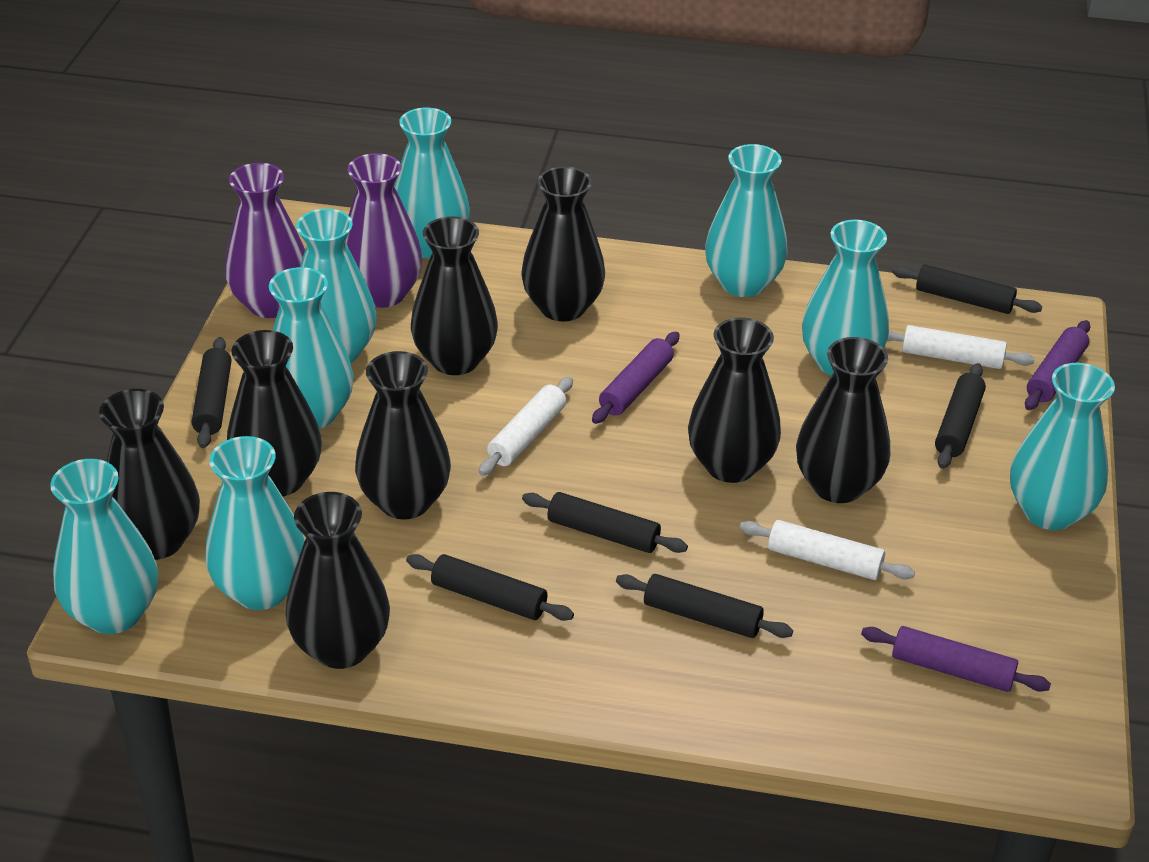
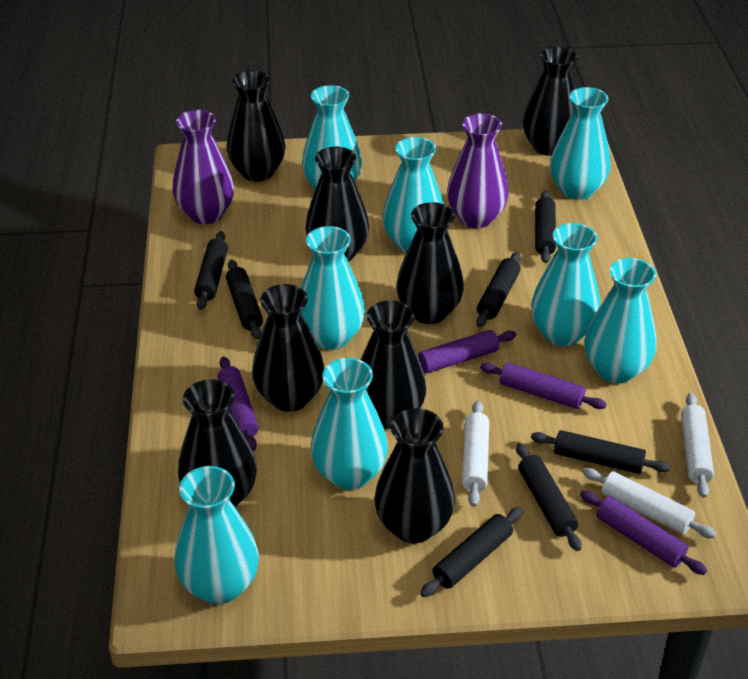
black rolling pin: [192,337,231,448] [406,554,574,621] [522,492,688,553] [616,574,793,638] [892,265,1042,314] [935,363,986,469] = 6 -> [194,231,228,310] [226,260,263,339] [420,507,523,597] [476,252,521,327] [516,443,581,551] [531,430,670,474] [535,191,556,263] = 7
purple rolling pin: [592,332,680,424] [861,626,1051,692] [1025,320,1090,410] = 3 -> [217,357,259,451] [418,330,516,373] [480,362,607,409] [580,490,707,575] = 4

